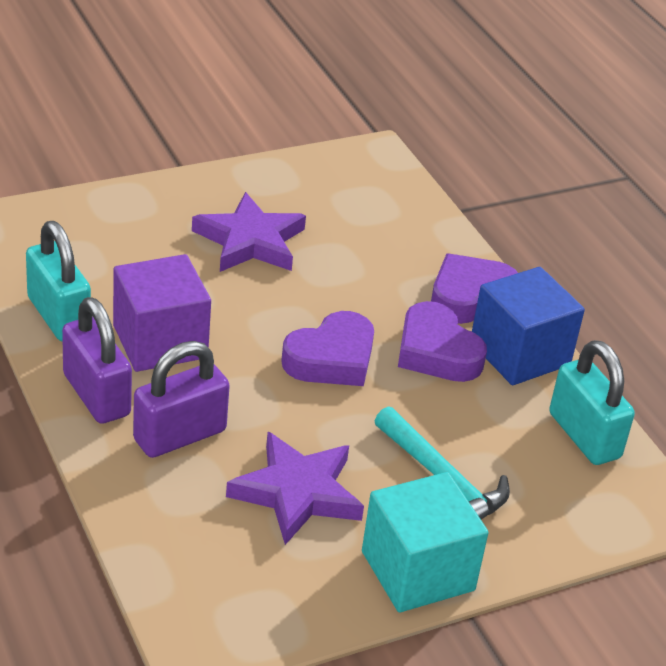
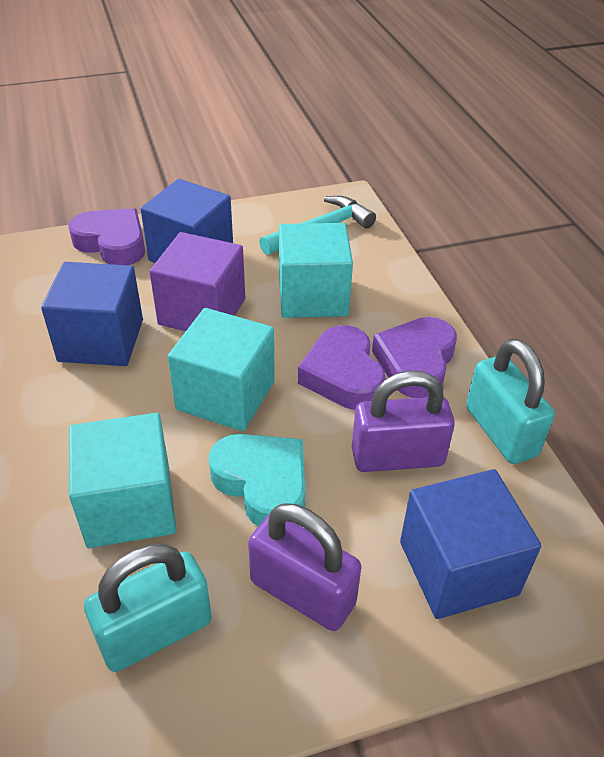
blue cube: [472,267,585,385] = 1 -> [41,262,143,366] [141,179,233,263] [400,469,541,619] = 3
purple star: [192,192,306,272] [226,432,364,545] = 2 -> none = 0
turquoise cube: [362,472,489,612] = 1 -> [69,413,176,548] [168,308,275,431] [279,223,353,318] = 3
turquoise heart: none = 0 -> [209,434,305,526] = 1

